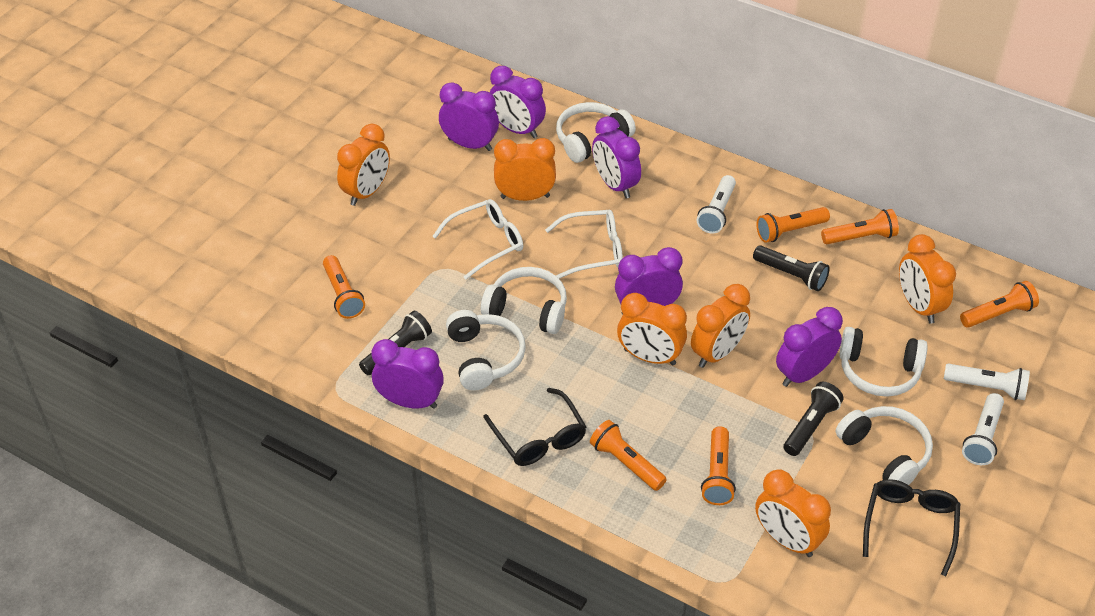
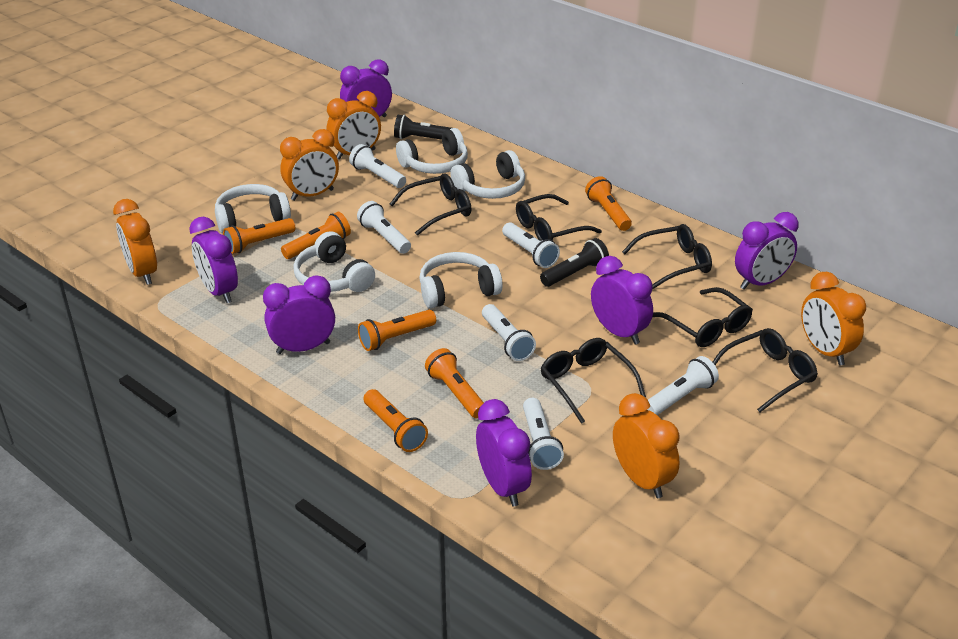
black flashlight: [359,311,432,375] [753,245,830,291] [784,382,844,456] = 3 -> [394,115,451,140] [540,238,609,287] = 2
black glasses: [483,388,586,466] [863,479,960,576] = 2 -> [390,173,471,236] [516,194,602,241] [540,338,646,424] [622,224,712,289] [653,287,753,347] [713,328,818,412] = 6
orange clock: [337,124,390,206] [494,138,556,201] [617,293,687,366] [691,284,750,368] [755,469,831,557] [899,234,956,324] = 6 -> [113,199,157,285] [280,129,339,201] [327,91,381,160] [613,393,680,498] [801,272,866,366] = 5
white flashlight: [697,175,736,234] [944,364,1030,400] [962,393,1004,465] = 3 -> [349,144,406,188] [357,201,411,254] [482,304,536,361] [502,223,560,268] [523,398,564,470] [647,356,719,415] = 6
white glasses: [433,199,523,280] [545,210,623,279] = 2 -> none = 0

